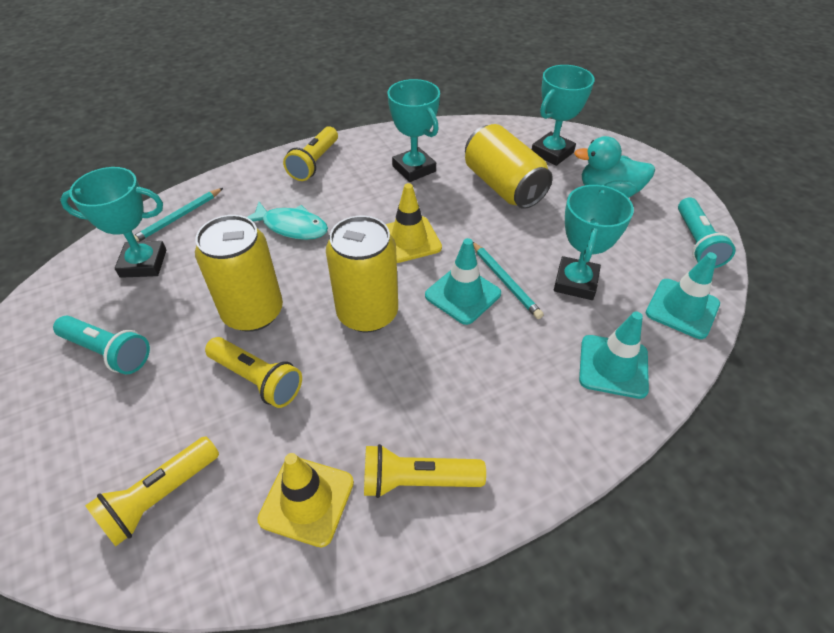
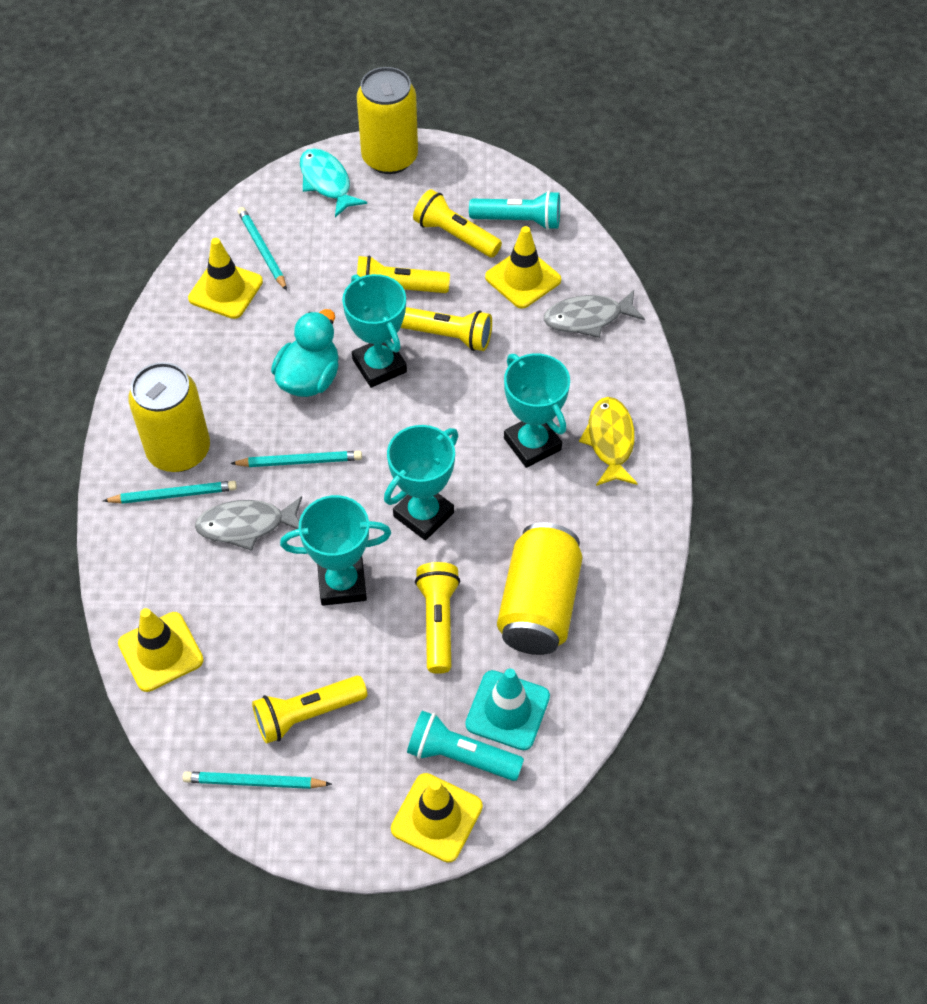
grey fish: none = 0 -> [195,496,302,551] [544,290,645,338] = 2
turquoise pencil: [134,188,223,242] [473,242,544,319] = 2 -> [103,481,237,504] [183,771,332,789] [230,451,362,467] [238,207,287,291] = 4
turquoise traffic cone: [425,238,501,325] [579,312,649,399] [646,252,720,339] = 3 -> [465,669,550,750] = 1
yellow fish: none = 0 -> [579,397,638,486] = 1
yellow flashlight: [85,436,219,546] [205,337,302,408] [283,126,338,181] [364,444,486,498] = 4 -> [252,676,367,744] [357,255,450,293] [400,307,492,351] [413,189,502,257] [415,562,460,674] = 5
yellow traffic cone: [257,453,354,547] [386,183,442,263] = 2 -> [118,608,204,692] [188,238,263,319] [391,773,483,863] [485,226,561,309] = 4

